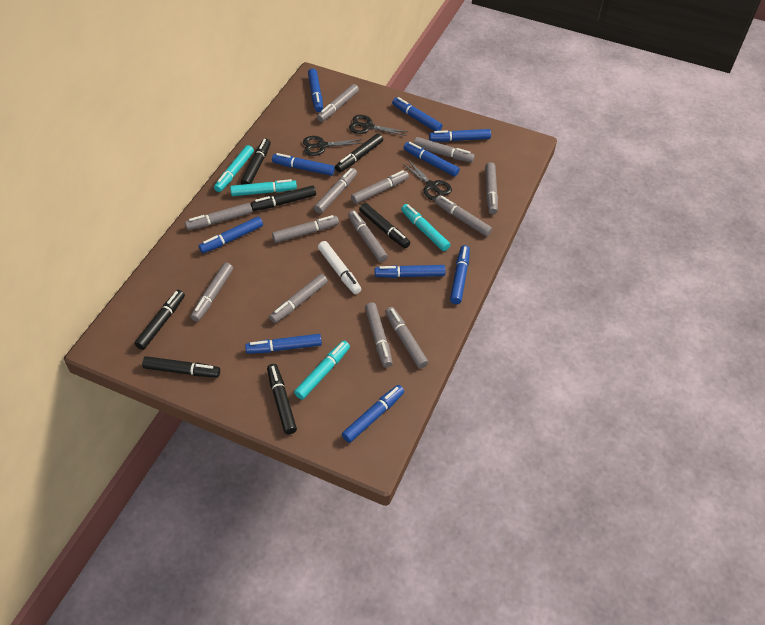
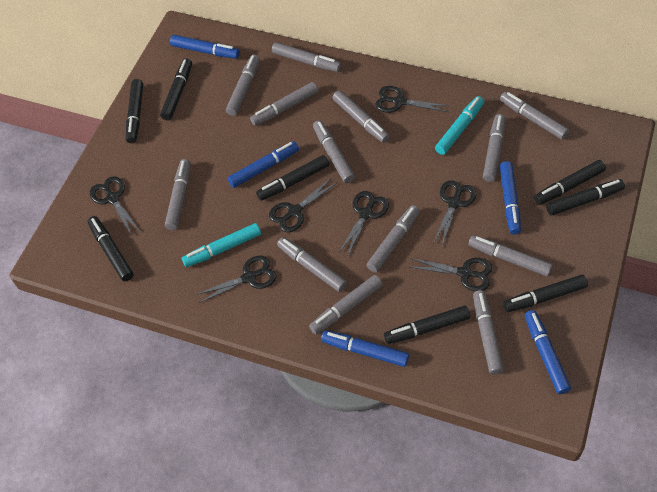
black marker: [134,290,185,350] [142,356,220,377] [241,139,271,185] [251,185,316,211] [267,364,297,434] [335,133,383,172] [359,203,410,248] = 7 -> [88,216,133,281] [126,79,143,143] [160,58,192,120] [256,155,329,201] [384,306,470,344] [503,275,588,312] [534,160,606,205] [546,179,625,215] = 8
black scissors: [303,136,363,156] [349,115,407,136] [402,160,452,200] = 3 -> [90,176,139,234] [195,256,276,303] [269,178,337,232] [338,191,389,257] [376,86,449,113] [410,258,492,291] [433,180,476,246] = 7
blue marker: [199,216,263,253] [245,334,322,354] [272,153,335,176] [308,68,323,112] [342,385,404,443] [375,265,446,278] [392,97,442,131] [404,142,460,177] [429,129,491,142] [450,245,470,304] = 10 -> [170,35,240,59] [228,141,299,188] [321,330,409,367] [500,161,521,234] [525,310,571,394] = 5
turquoise marker: [214,145,254,192] [230,179,297,196] [294,340,350,400] [401,204,450,251] = 4 -> [182,223,261,267] [435,96,484,155] = 2
white marker: [318,241,361,294] = 1 -> none = 0

